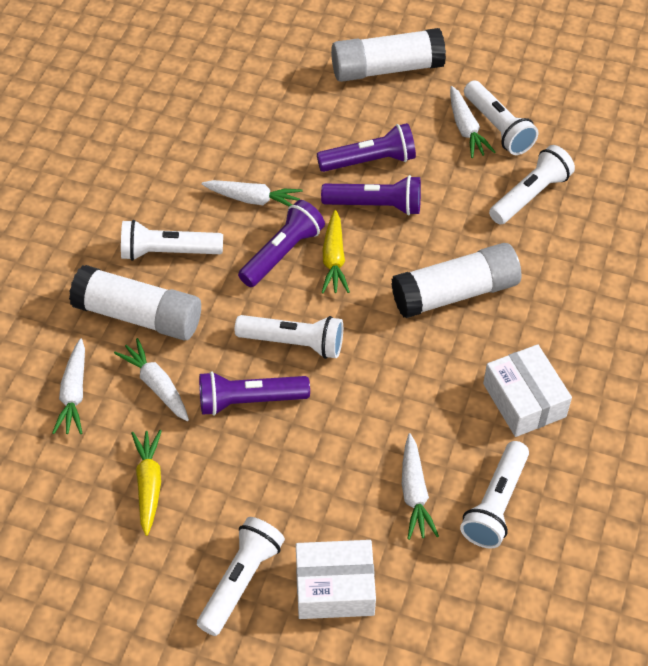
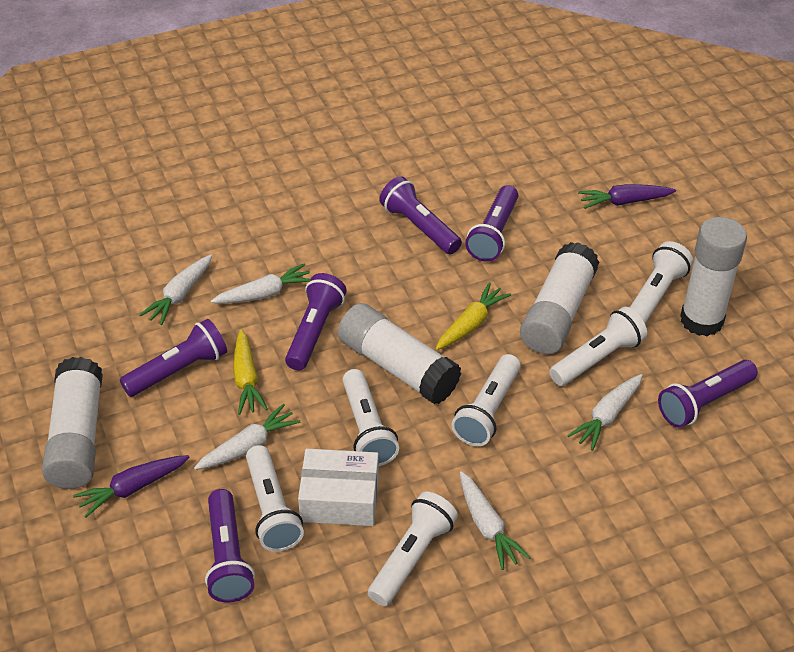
purple carrot: none = 0 -> [73,455,190,518] [578,184,676,209] = 2
purple flashlight: [199,371,310,416] [238,200,325,287] [317,123,416,172] [321,175,421,216] = 4 -> [120,319,227,397] [205,489,255,603] [285,273,347,370] [379,177,462,254] [465,185,518,262] [658,360,758,428] = 6
white box: [296,540,376,619] [483,344,572,437] = 2 -> [298,449,379,526] = 1
white glue stick: [69,265,201,340] [331,28,446,82] [391,243,521,318] = 3 -> [42,357,103,489] [338,303,461,404] [520,242,599,354] [680,217,747,336] = 4

